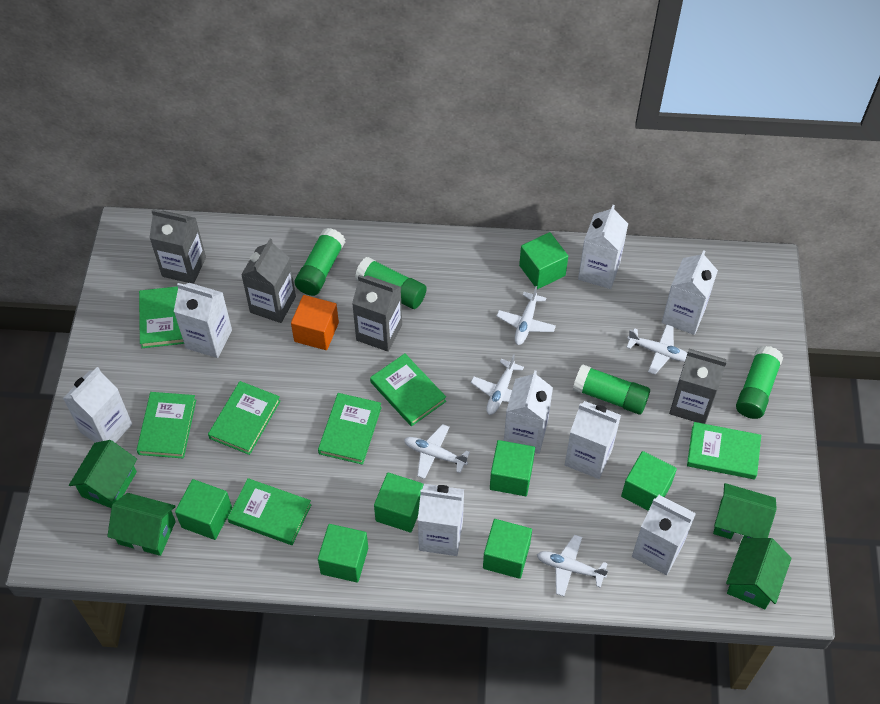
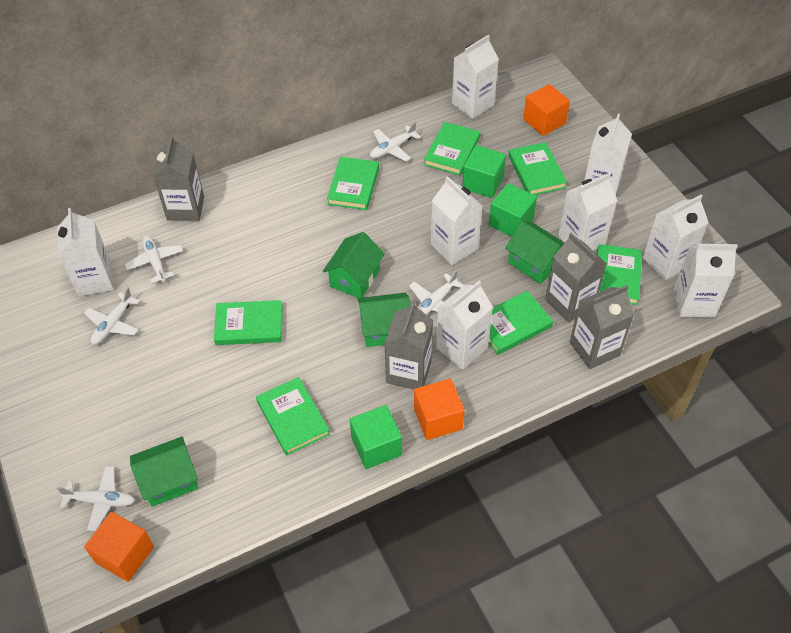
green cube: [175,479,232,540] [318,524,368,583] [374,472,424,532] [483,519,532,579] [490,440,535,496] [519,232,568,289] [621,451,677,511] = 7 -> [349,405,402,469] [462,145,506,198] [489,183,537,237] = 3
green glue stick: [294,228,345,296] [355,257,427,309] [573,364,650,414] [736,346,783,419] = 4 -> none = 0
orange cube: [291,295,339,350] = 1 -> [84,512,154,582] [414,379,465,440] [523,84,570,136] = 3

